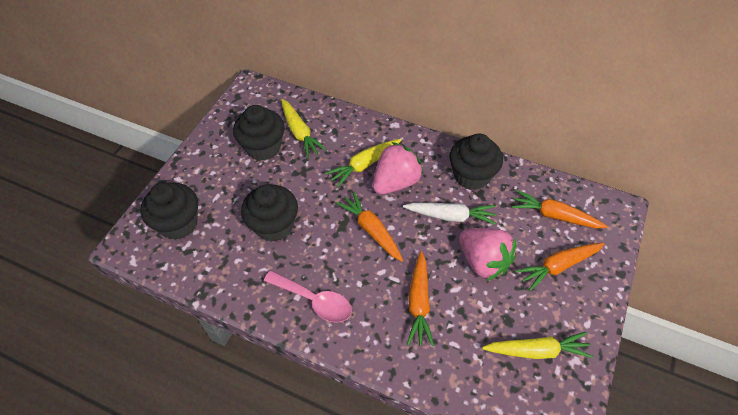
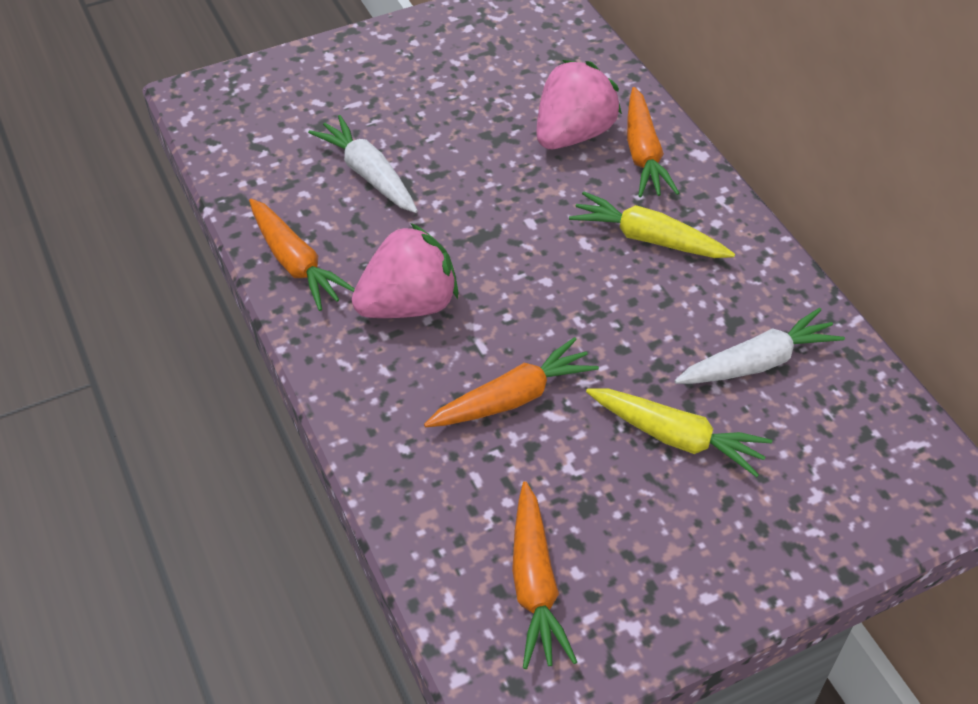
black cupcake: [140,183,198,240] [233,105,285,161] [241,185,298,242] [449,134,503,190] = 4 -> none = 0
pink spoon: [264,271,352,323] = 1 -> none = 0
white carrot: [403,203,497,225] = 1 -> [308,115,418,213] [675,308,845,384] = 2
yellow carrot: [281,99,327,158] [325,139,401,188] [482,332,594,359] = 3 -> [569,191,735,258] [586,388,772,477] = 2

